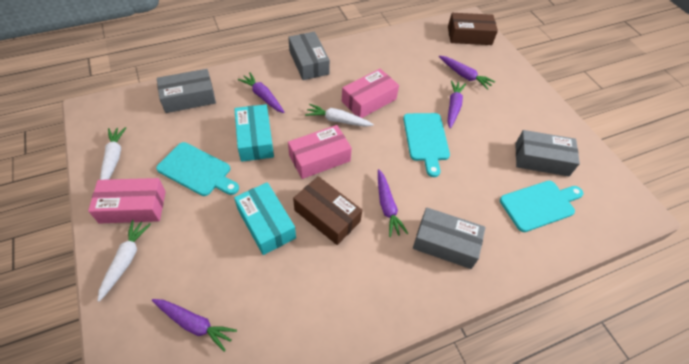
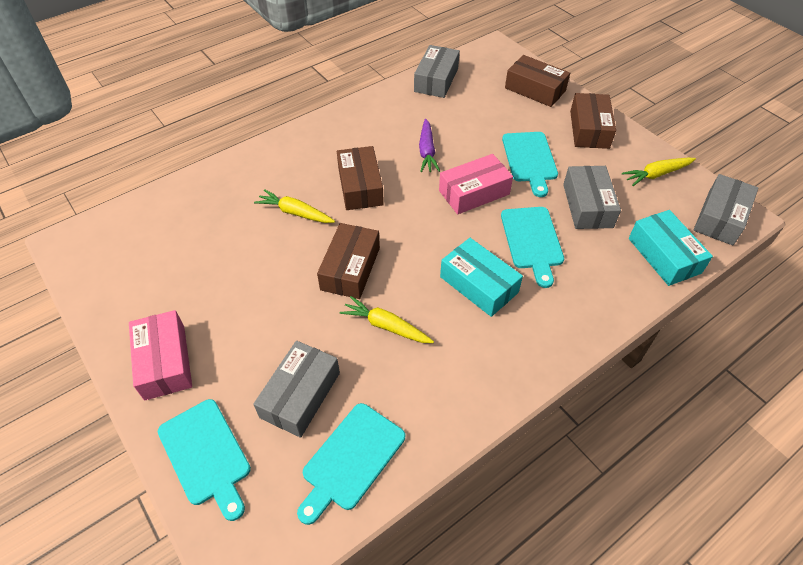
brown box: [293,176,362,245] [448,13,498,45] = 2 -> [317,223,380,299] [337,146,384,210] [505,55,570,107] [570,93,616,149] = 4
pink box: [88,178,166,224] [288,125,352,179] [342,69,399,118] = 3 -> [129,310,192,401] [439,154,513,214] = 2
purple carrot: [152,299,237,352] [237,72,285,113] [378,169,408,237] [439,56,496,90] [448,80,466,129] = 5 -> [419,119,440,173] = 1
turquoise cutting board: [156,142,239,196] [403,113,450,177] [500,181,583,232] = 3 -> [158,399,251,521] [297,403,405,525] [501,207,564,288] [502,132,558,197] = 4
white carrot: [98,220,151,302] [100,127,126,180] [305,104,374,127] = 3 -> none = 0
yellow carrot: none = 0 -> [254,189,335,223] [340,296,434,343] [622,158,696,186] = 3

